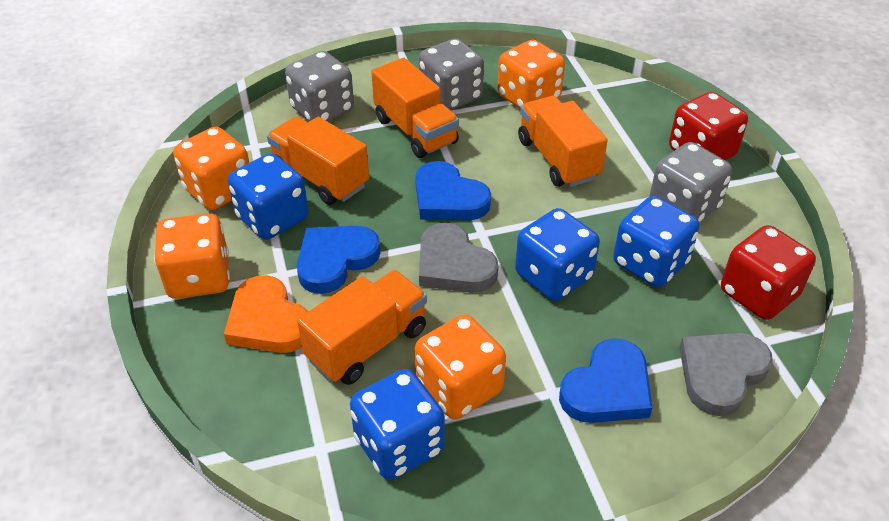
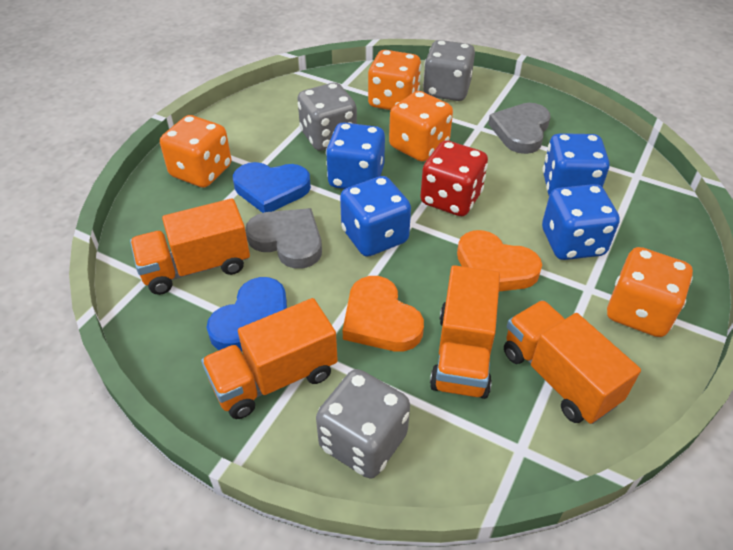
blue heart: [297,226,381,294] [415,161,491,220] [559,338,653,423] = 3 -> [206,277,287,351] [233,162,311,213] = 2
orange heart: [224,275,308,353] = 1 -> [343,276,424,352] [457,230,542,291] = 2
red dice: [669,92,748,161] [721,225,816,320] = 2 -> [420,141,488,216] = 1

